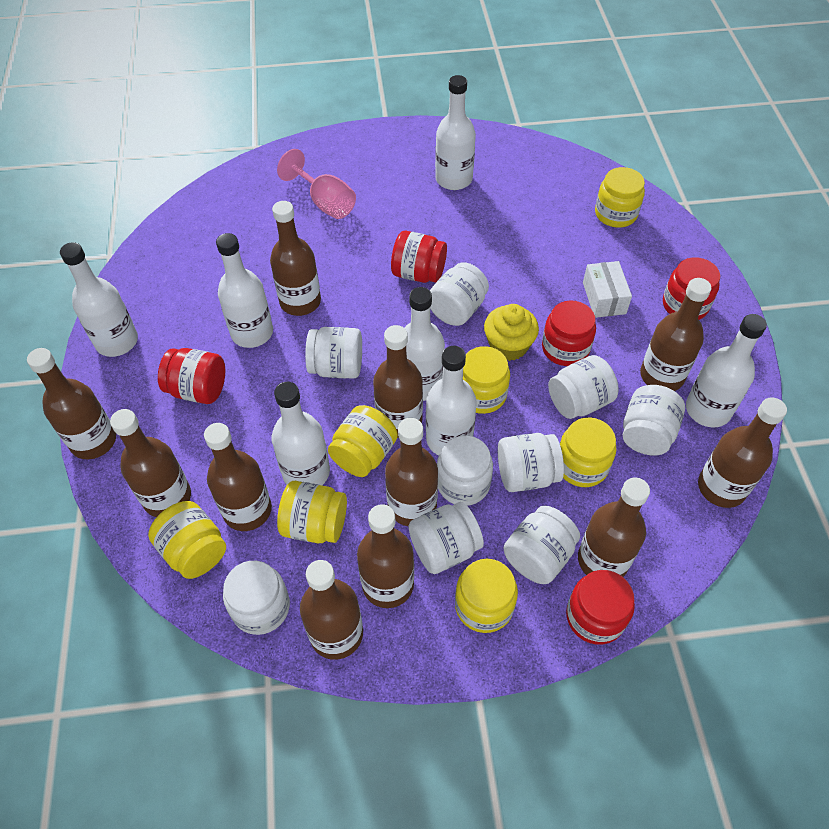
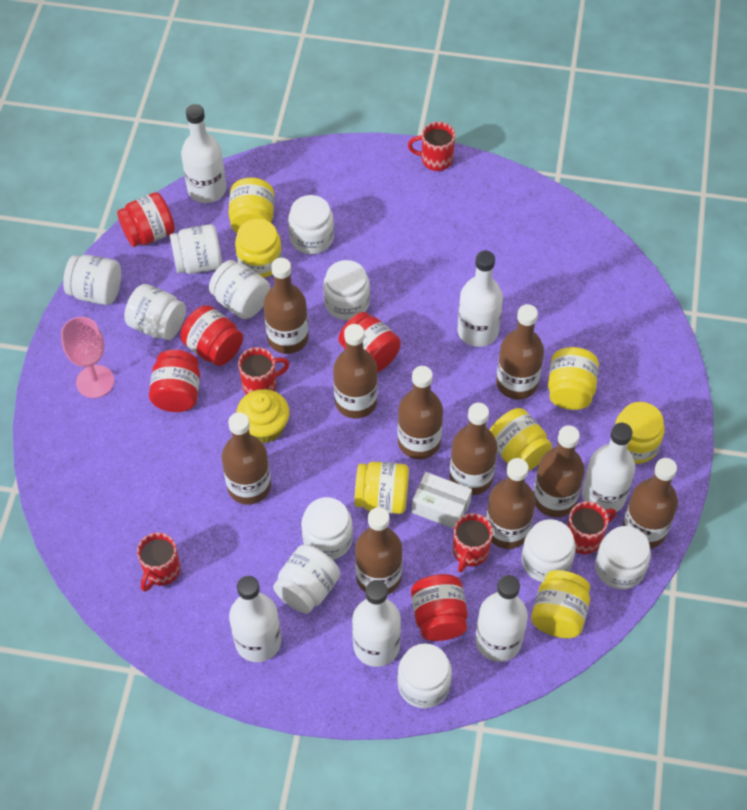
brown bottle: [27,348,116,459] [110,409,191,517] [204,423,272,531] [270,201,321,316] [300,560,363,660] [357,504,414,608] [373,325,423,438] [385,418,438,526] [578,477,650,577] [640,278,711,391] [698,397,787,508] = 11 -> [221,412,271,505] [263,258,309,354] [333,324,378,419] [355,507,402,594] [398,366,443,459] [449,403,498,495] [486,458,536,549] [496,304,544,400] [533,425,585,517] [622,458,678,548] = 10
red mug: none = 0 -> [137,532,181,592] [238,347,290,394] [408,122,455,171] [453,513,493,573] [567,501,616,554] = 5
white bottle: [60,242,138,357] [216,233,273,348] [272,382,330,485] [404,287,445,401] [426,346,477,455] [435,75,476,190] [686,314,767,427] = 7 -> [181,104,226,203] [229,576,281,662] [352,580,401,667] [457,250,503,347] [476,575,528,662] [582,423,635,512] = 6
white jar: [223,561,290,635] [305,327,362,379] [409,502,484,574] [430,262,489,326] [437,435,493,506] [498,433,564,492] [503,506,580,584] [548,355,619,419] [622,385,685,456] = 9 -> [63,255,121,305] [124,284,186,340] [170,224,222,274] [209,260,270,319] [273,545,340,614] [288,195,334,254] [301,497,353,560] [323,260,370,320] [397,643,452,708] [521,519,576,582] [595,526,651,590] = 11

